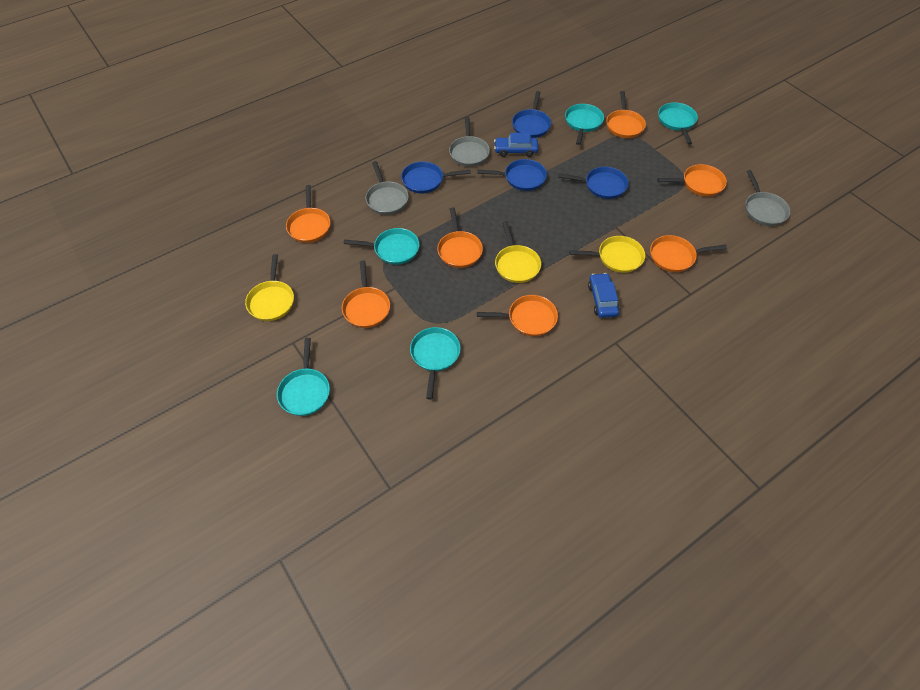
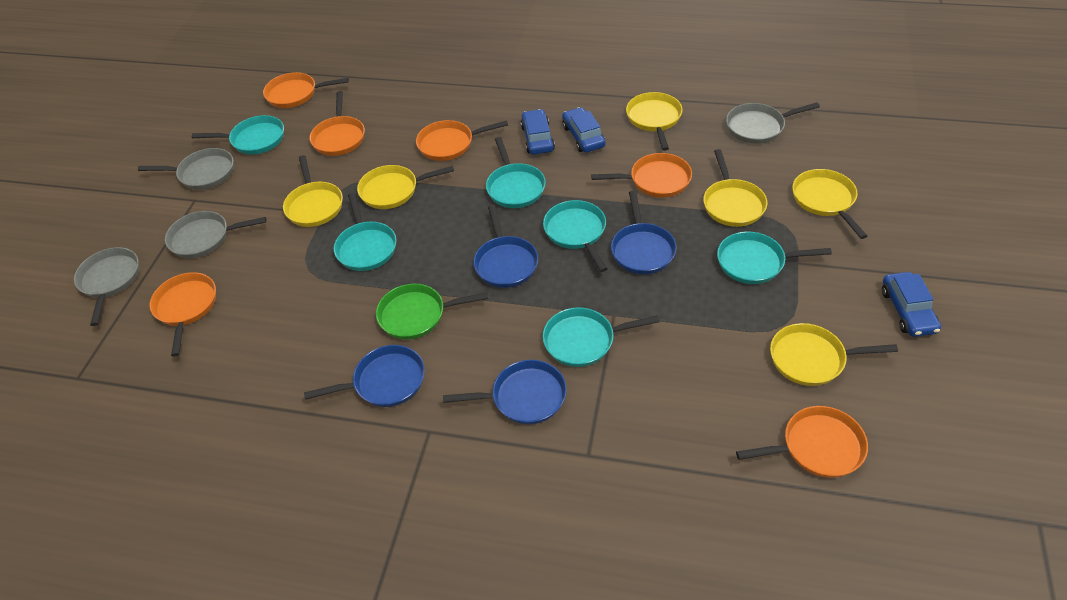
blue car: [494,133,538,157] [588,273,619,318] = 2 -> [521,109,555,155] [562,107,606,152] [882,272,941,337] = 3
green pan: none = 0 -> [376,284,488,340] = 1
grey pan: [366,161,408,215] [449,116,490,167] [745,170,790,226] = 3 -> [74,247,139,326] [138,148,234,190] [165,211,266,258] [726,102,820,144] = 4
orange pan: [286,185,330,243] [342,261,390,328] [437,207,483,268] [477,295,558,336] [606,91,646,138] [650,235,727,272] [657,164,727,197] = 7 -> [150,272,216,357] [263,72,349,108] [310,91,365,156] [416,120,508,161] [591,153,692,198] [736,406,868,478] = 6
turquoise pan: [277,338,330,416] [344,228,419,265] [410,327,461,399] [565,104,604,145] [658,102,698,144] = 5 -> [192,115,284,155] [334,193,396,271] [486,137,546,208] [543,200,608,272] [543,307,659,367] [717,231,832,284] = 6
yellow pan: [245,254,294,321] [495,221,541,283] [569,236,645,273] = 3 -> [283,155,343,227] [357,165,454,209] [626,92,682,151] [703,149,767,227] [770,323,898,386] [792,169,867,239] = 6

